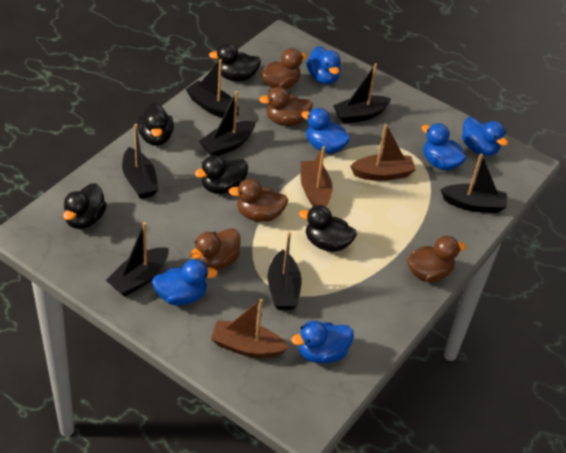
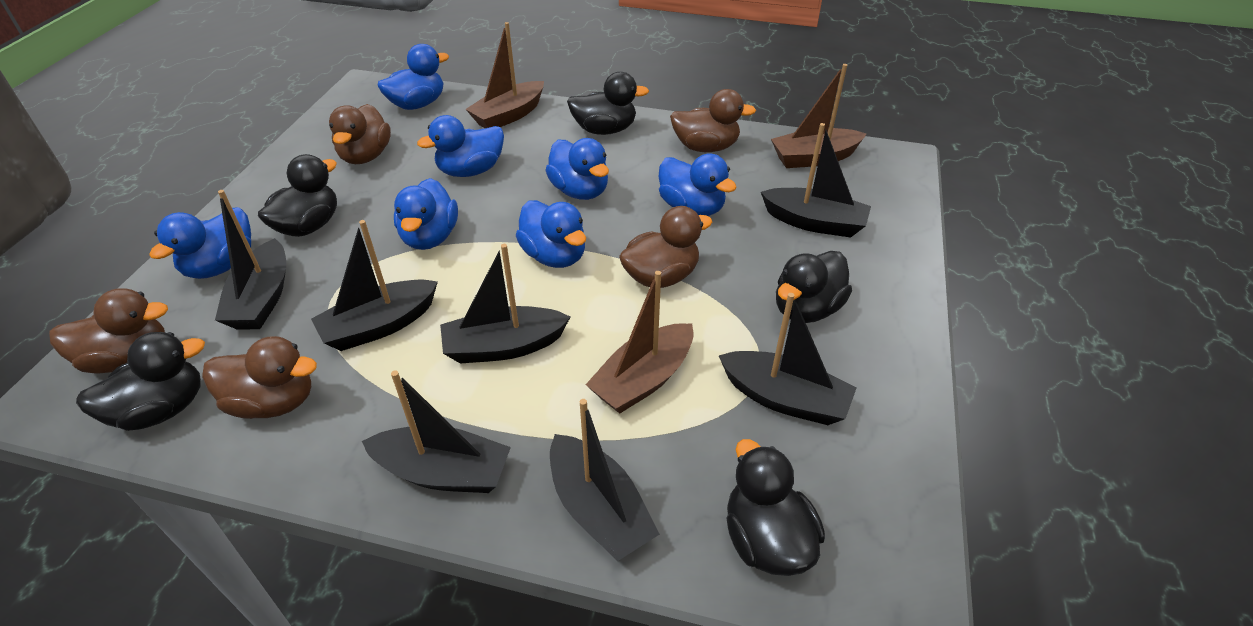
blue duck: [152,259,218,305] [291,321,354,363] [301,108,351,153] [306,46,341,84] [422,123,466,170] [462,117,508,156] = 6 -> [149,207,251,279] [377,44,449,110] [394,178,458,250] [417,115,504,177] [516,200,586,268] [545,138,609,200] [659,153,737,216] = 7

